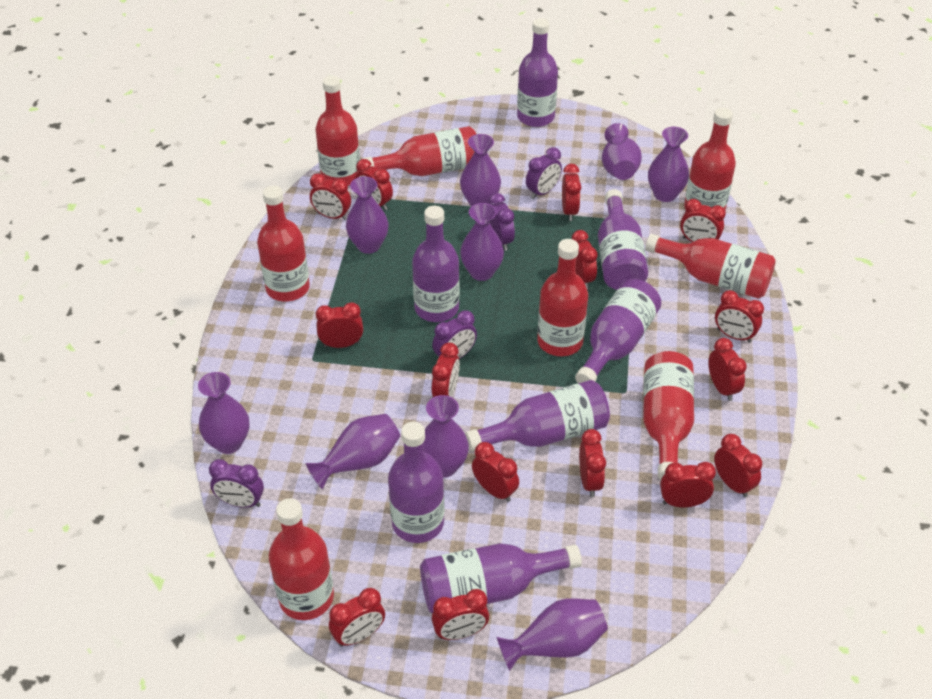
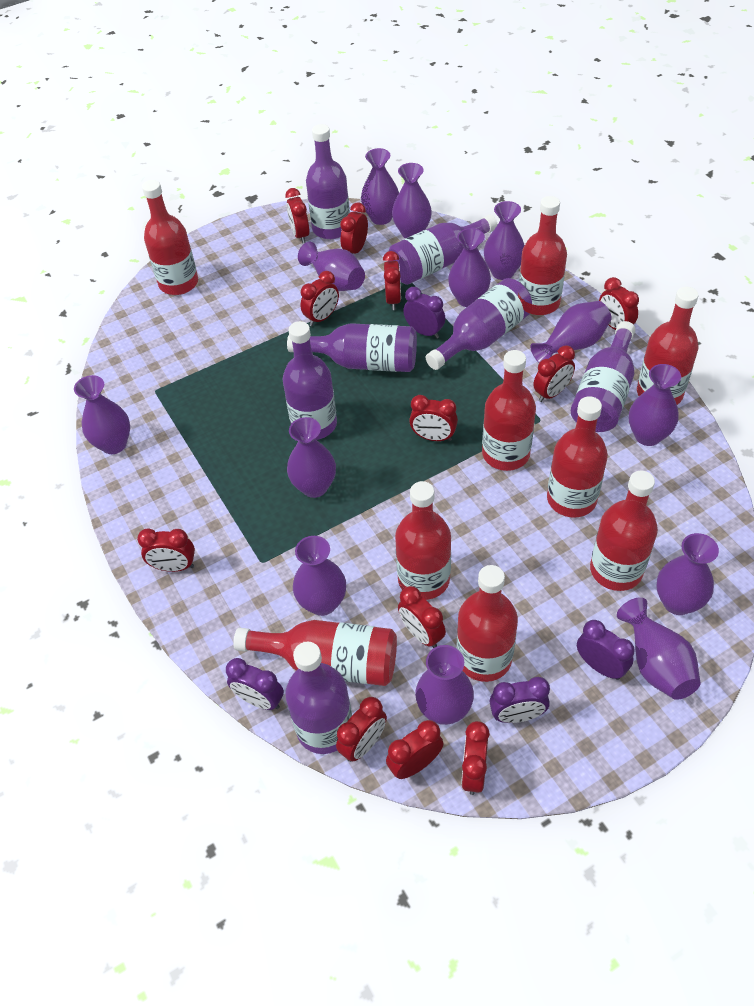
purple vase: [198,372,250,454] [305,414,400,490] [346,176,389,254] [424,395,469,478] [460,134,501,206] [460,203,504,281] [497,598,608,671] [602,123,642,180] [648,127,689,202] = 9 -> [74,375,130,454] [287,417,336,498] [293,536,346,616] [298,242,365,291] [361,148,399,225] [392,163,432,238] [415,645,474,725] [448,228,491,307] [484,201,525,280] [530,301,612,363] [617,597,701,700] [629,364,681,446] [656,533,719,615] = 13
red bottle: [257,186,310,302] [269,498,334,620] [315,76,360,186] [363,126,476,176] [537,239,588,356] [643,351,694,480] [645,234,776,299] [684,108,736,211] = 8 -> [142,180,198,295] [233,620,397,686] [395,481,451,600] [456,565,518,682] [482,350,536,471] [519,196,567,315] [547,396,608,517] [590,471,658,591] [637,287,699,405] = 9
red clock: [310,173,351,220] [316,302,363,348] [329,588,385,647] [355,159,393,210] [432,342,460,397] [432,589,489,640] [472,442,519,502] [562,164,581,221] [572,230,598,289] [579,429,606,497] [660,462,716,507] [680,199,726,242] [709,338,747,401] [714,434,762,497] [715,290,764,343] = 15 -> [137,528,195,572] [285,188,310,243] [301,271,339,326] [336,697,387,762] [340,203,368,254] [383,251,401,310] [386,720,444,779] [398,586,446,648] [409,395,458,441] [461,721,490,795] [533,346,575,402] [599,277,639,330] = 12

